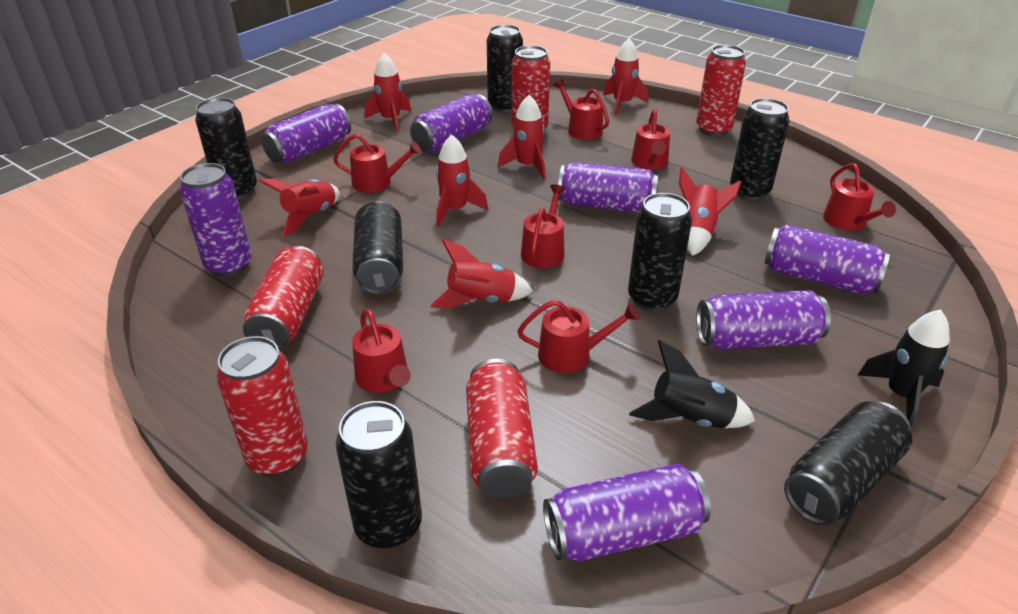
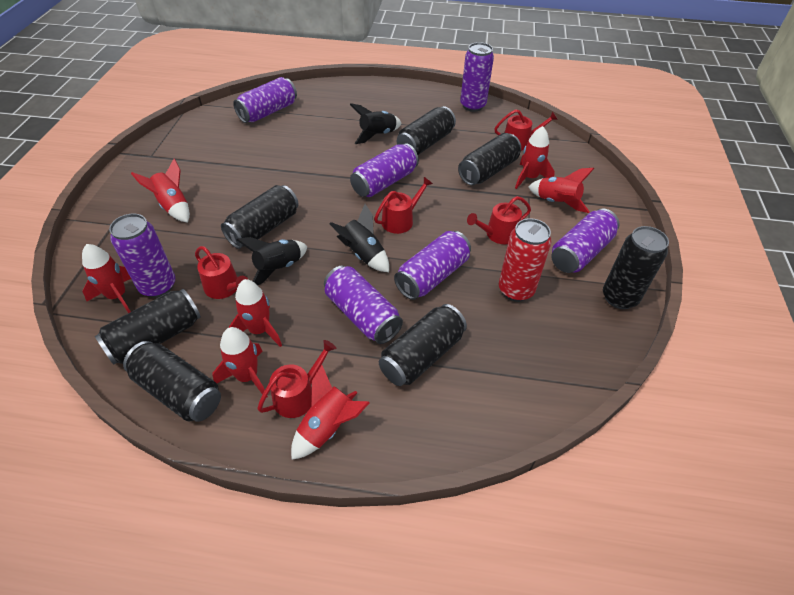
black rocket: [629,340,755,428] [858,309,950,426] = 2 -> [236,237,307,285] [329,204,389,272] [350,103,401,144] = 3
red can: [216,336,308,476] [243,246,324,350] [466,359,538,499] [512,45,550,129] [696,45,746,137] = 5 -> [499,218,551,302] = 1
red watering can: [333,134,421,193] [352,309,411,393] [517,300,639,373] [521,184,566,268] [553,79,609,140] [631,109,670,170] [823,163,896,231] = 7 -> [195,246,249,299] [257,340,336,418] [374,177,433,234] [467,196,531,245] [495,109,558,151] = 5

